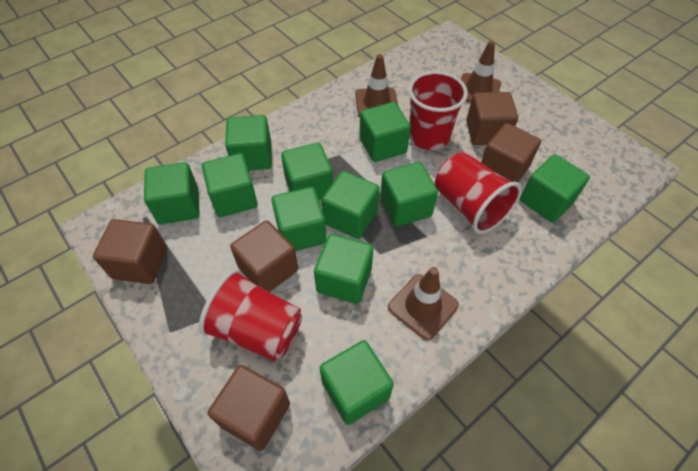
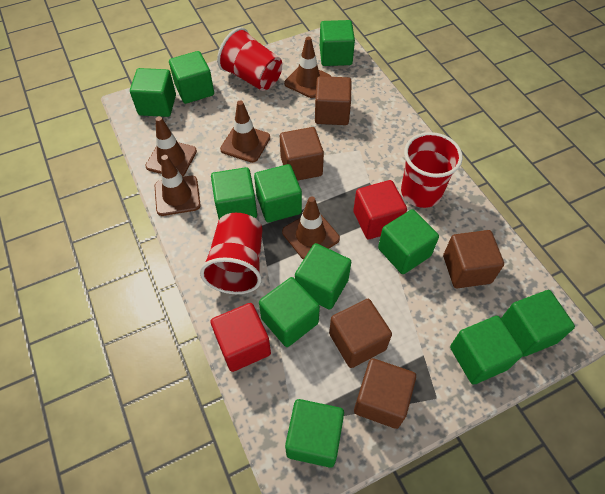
brown traffic cone: [355,54,398,117] [388,267,459,340] [461,41,501,103] = 3 -> [145,116,197,177] [155,155,201,216] [220,100,270,163] [282,196,340,260] [284,37,331,98] = 5
red cube: none = 0 -> [211,303,271,372] [353,180,407,239] = 2

